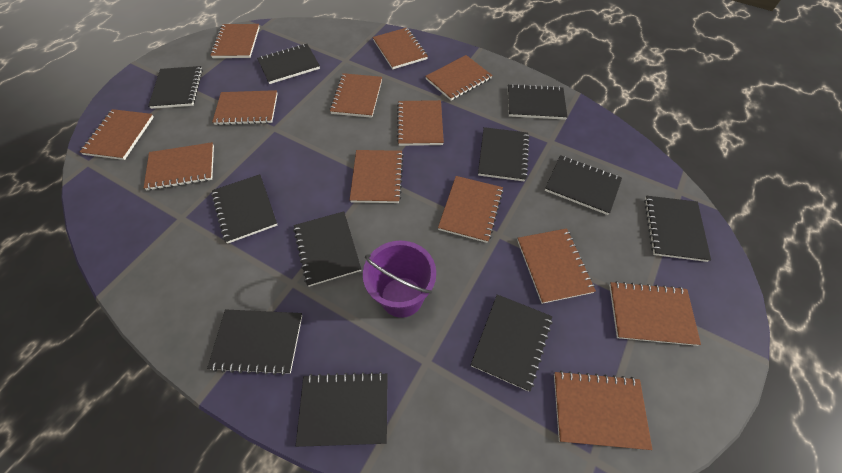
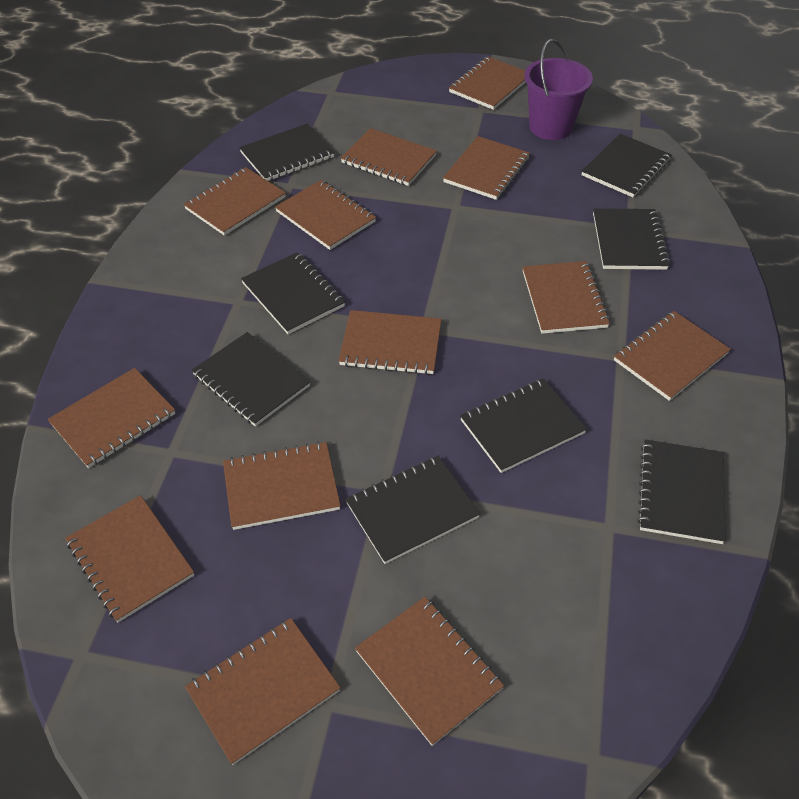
black notebook: [148,66,203,109] [207,309,302,375] [211,174,277,244] [257,44,320,84] [293,211,361,287] [296,372,388,447] [471,294,553,392] [478,127,530,182] [508,84,568,120] [545,155,622,215] [644,196,711,262] = 11 -> [192,332,311,427] [239,124,335,181] [241,252,345,334] [345,456,480,564] [460,378,587,473] [582,134,672,197] [593,208,670,270] [637,440,726,544] = 8

